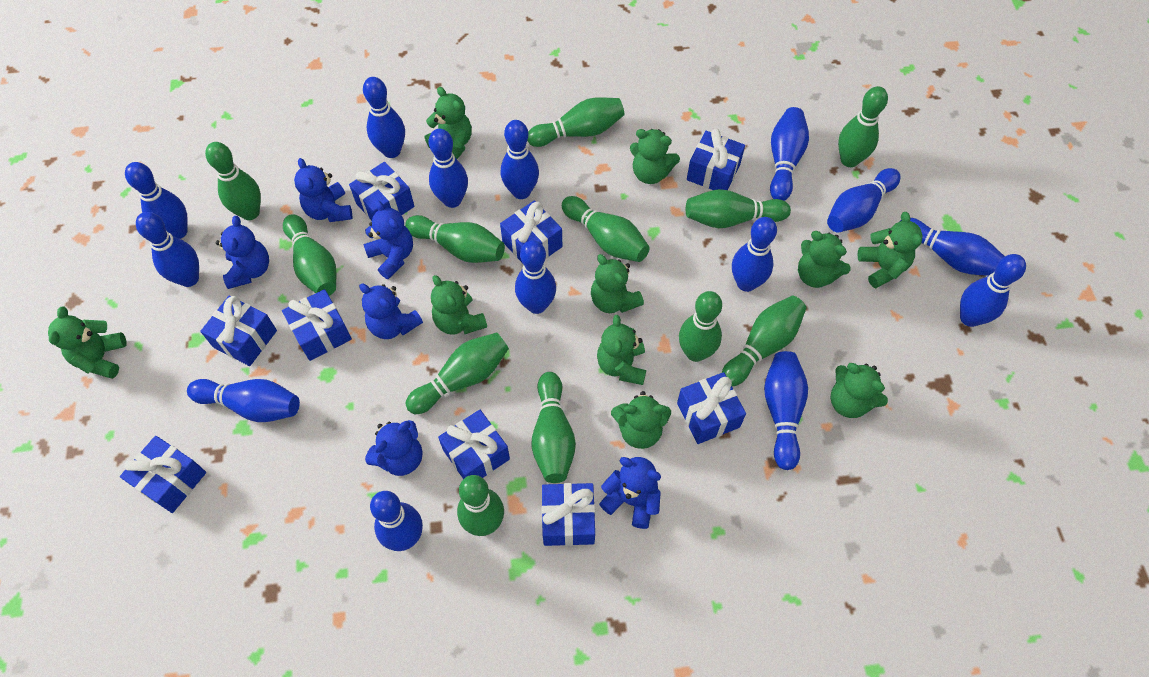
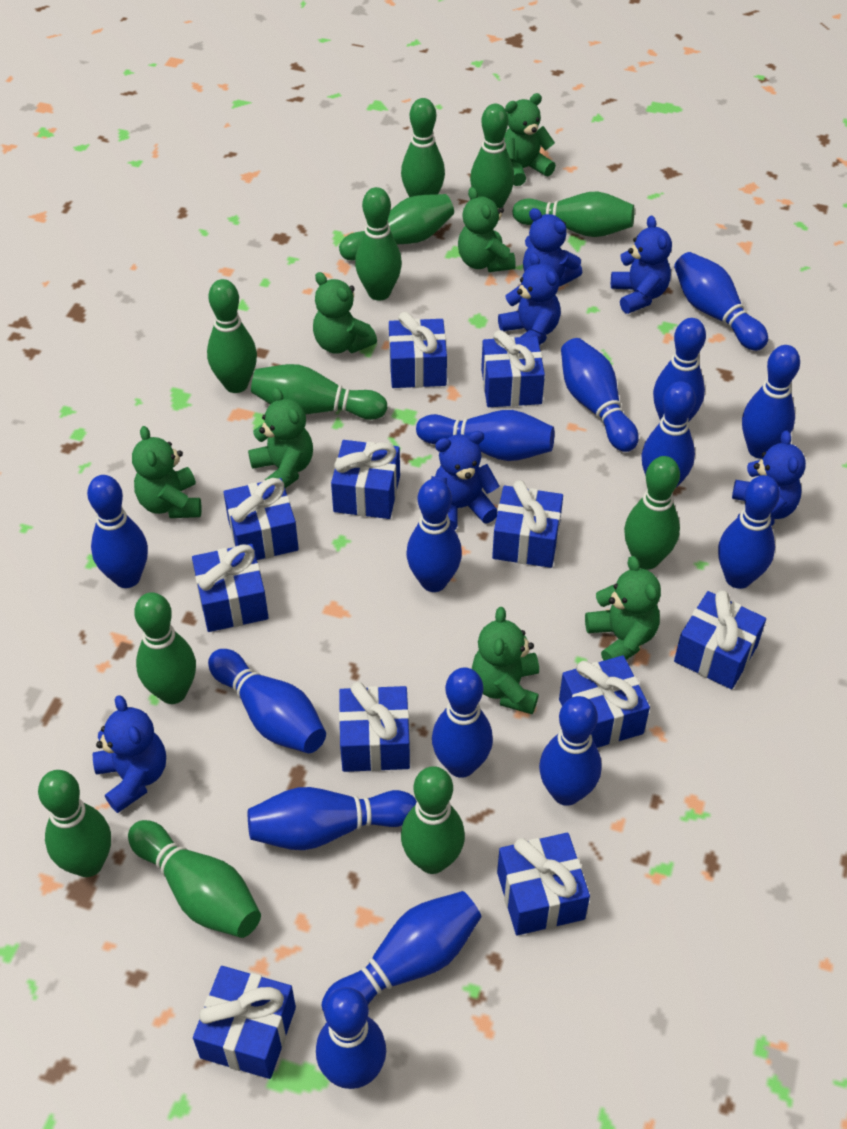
blue bowling pin: [125,162,188,239] [136,212,199,287] [187,379,300,422] [363,77,405,158] [370,491,423,551] [429,129,468,208] [501,120,539,199] [515,240,556,314] [732,217,777,292] [764,351,808,470] [770,107,809,201] [827,168,900,233] [899,218,1005,276] [960,254,1026,327] = 14 -> [87,475,148,588] [208,649,326,753] [248,787,417,850] [316,987,386,1089] [321,891,482,1016] [407,479,462,592] [416,410,555,461] [432,668,493,778] [539,696,602,806] [561,338,638,452] [641,381,696,489] [653,318,706,422] [674,252,768,351] [718,475,780,589] [742,345,800,459] = 15
blue gift: [120,436,206,513] [200,296,277,366] [282,289,352,361] [349,162,415,221] [438,410,510,479] [500,201,562,262] [541,483,595,546] [677,372,746,444] [687,129,745,190] = 9 -> [192,544,269,632] [193,966,296,1079] [223,478,299,560] [331,440,400,519] [339,682,410,772] [389,312,447,388] [481,330,545,407] [492,480,563,568] [497,833,590,935] [559,655,650,748] [674,590,766,689] = 11
green teddy bear: [48,306,127,379] [424,87,472,159] [431,275,487,335] [591,254,644,313] [597,315,646,385] [611,391,671,449] [630,129,680,184] [798,231,851,288] [830,363,888,418] [858,212,922,288] = 10 -> [132,426,202,518] [248,388,313,488] [313,272,377,354] [458,187,516,272] [472,607,539,714] [504,93,556,186] [585,556,661,661] = 7

